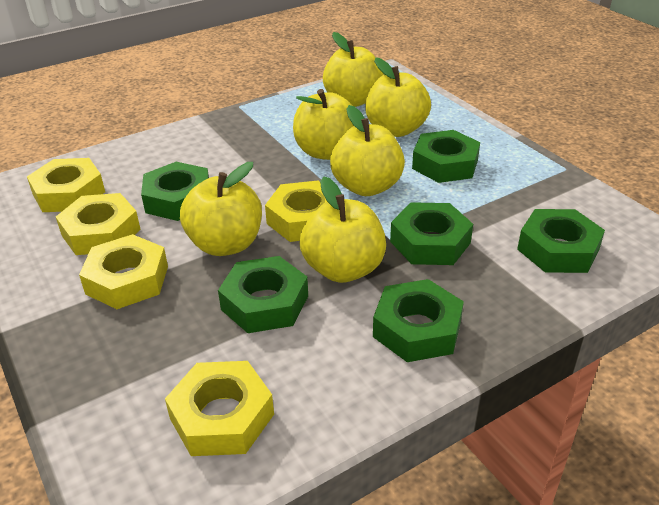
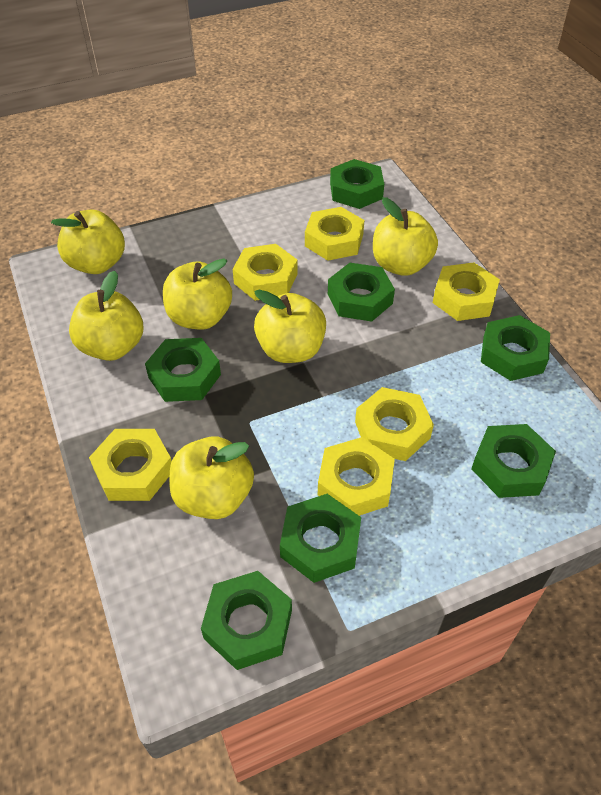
green nut: [141,162,209,221] [218,256,308,333] [373,279,464,362] [390,202,473,265] [412,130,480,183] [517,209,605,273] = 6 -> [145,338,221,402] [201,571,292,670] [280,494,361,583] [328,263,395,322] [330,159,384,209] [471,424,556,498] [481,315,550,381] = 7
yellow nut: [27,158,105,212] [56,193,141,255] [79,234,168,309] [165,361,274,456] [265,180,327,242] = 5 -> [89,429,172,501] [233,244,297,301] [305,207,365,261] [318,437,395,516] [355,387,434,461] [433,262,500,321] = 6

